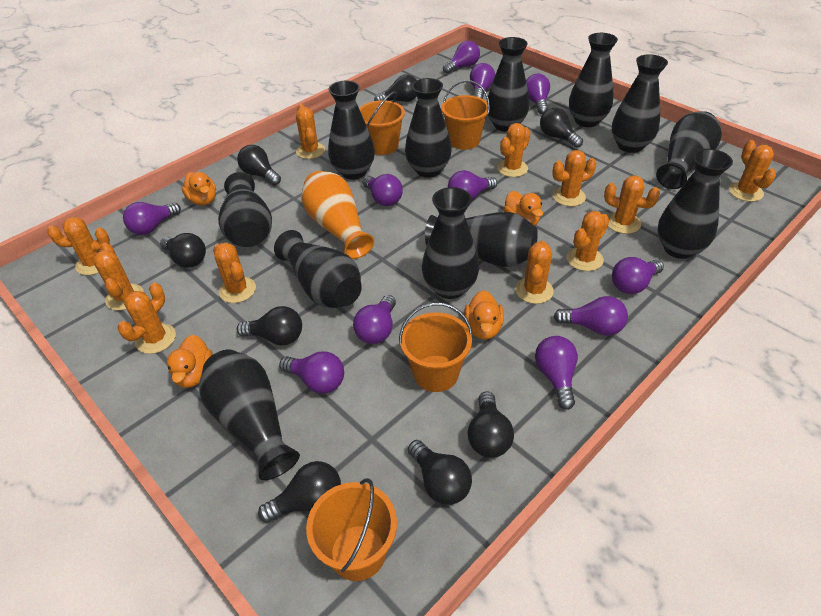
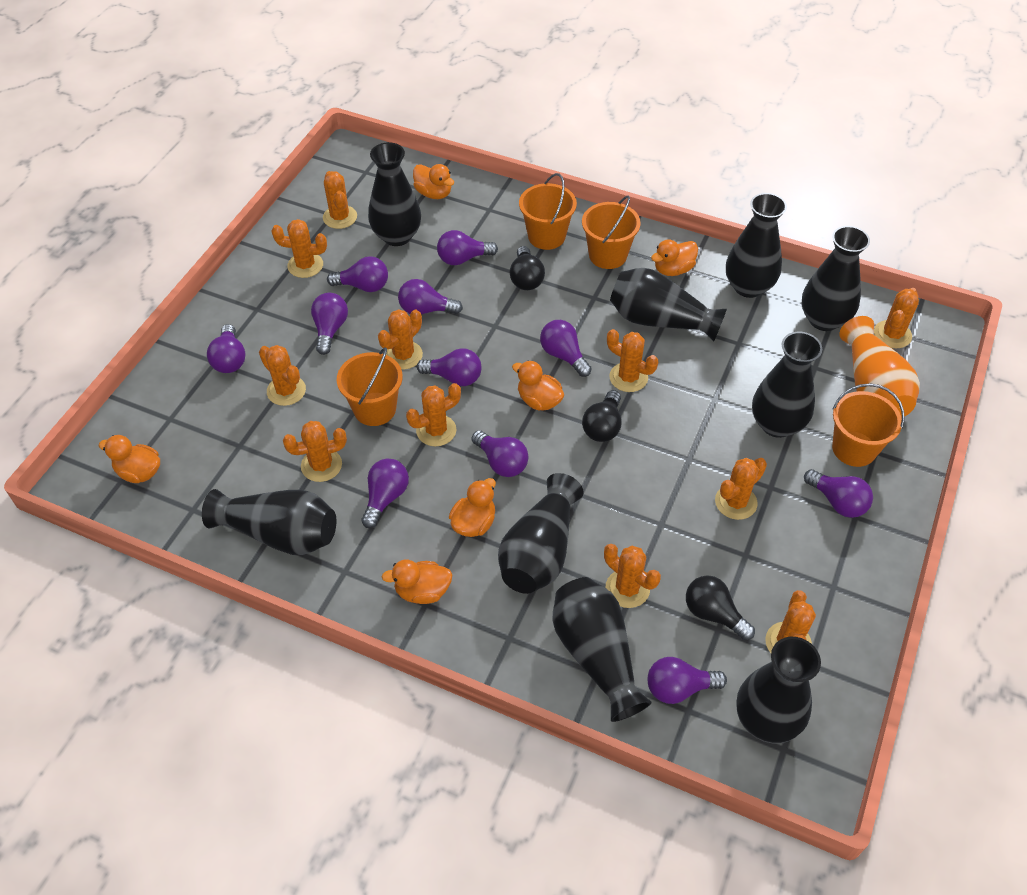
black light bulb: [160,233,206,268] [237,145,281,185] [237,306,302,346] [258,461,341,523] [374,74,417,102] [408,440,472,505] [467,391,514,458] [540,108,583,148] = 8 -> [510,246,545,290] [582,390,622,442] [686,575,755,640] = 3
black vase: [199,350,300,480] [218,172,272,247] [274,230,362,308] [328,81,375,179] [405,78,451,178] [422,187,479,299] [425,212,538,267] [487,37,529,132] [569,33,618,127] [612,54,668,153] [656,111,722,189] [657,149,733,259] = 12 -> [202,489,336,555] [368,142,421,246] [498,473,584,594] [552,577,652,722] [610,268,727,341] [726,193,787,298] [736,637,821,743] [752,332,822,438] [802,226,870,331] = 9
orange duck: [167,335,212,388] [182,172,216,206] [464,290,504,340] [503,191,543,226] = 4 -> [99,435,160,483] [382,559,452,604] [413,164,454,199] [449,478,496,537] [512,360,564,411] [651,239,698,276] = 6

